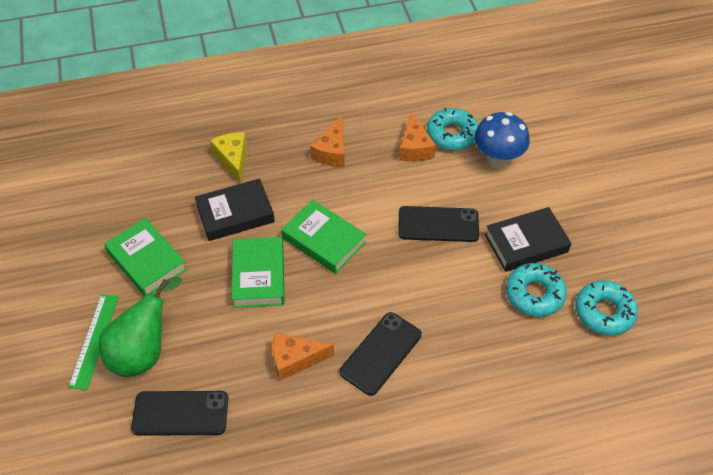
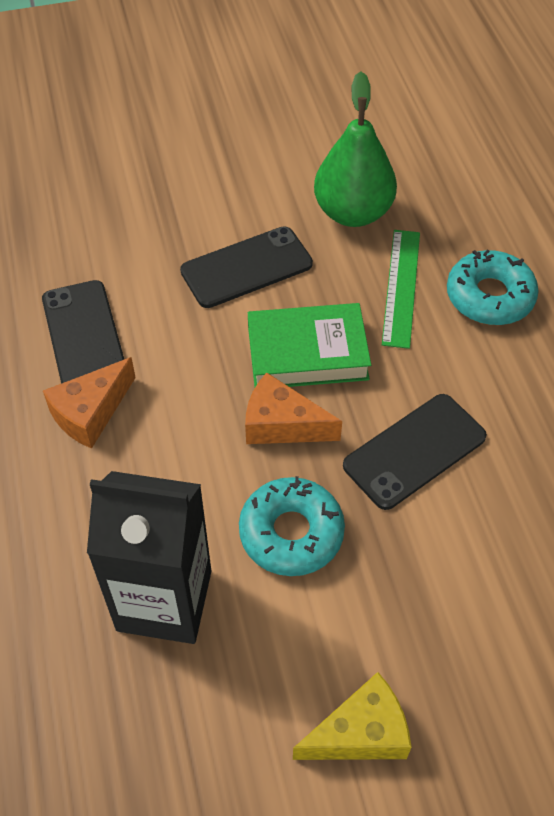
black book: [195,178,275,241] [485,207,572,272] = 2 -> none = 0
black carton: none = 0 -> [87,471,212,644] = 1
blue mushroom: [474,112,530,169] = 1 -> none = 0
green book: [104,218,187,296] [232,237,285,308] [281,200,366,274] = 3 -> [248,303,371,387] = 1
orange cheese: [273,333,334,381] [310,116,345,167] [399,111,436,162] = 3 -> [43,357,136,449] [245,372,342,444] = 2
turquoise donut: [427,108,479,150] [506,263,567,317] [575,280,638,336] = 3 -> [239,476,345,576] [447,249,538,325] = 2

